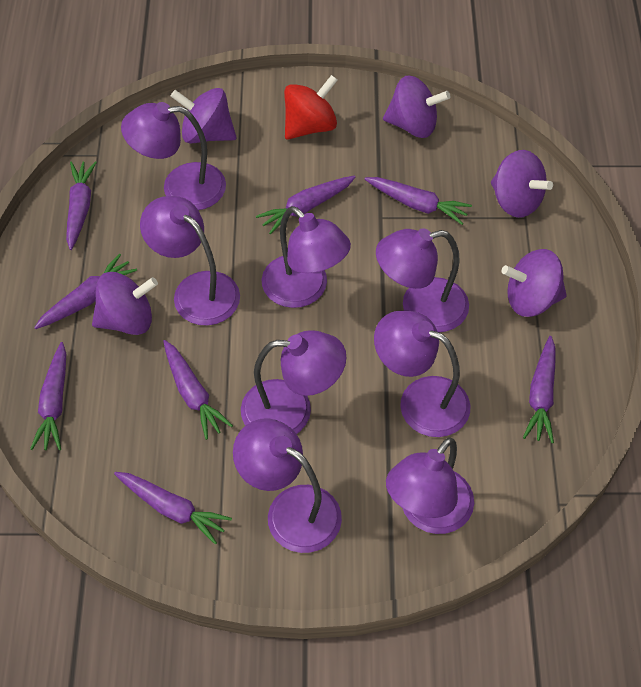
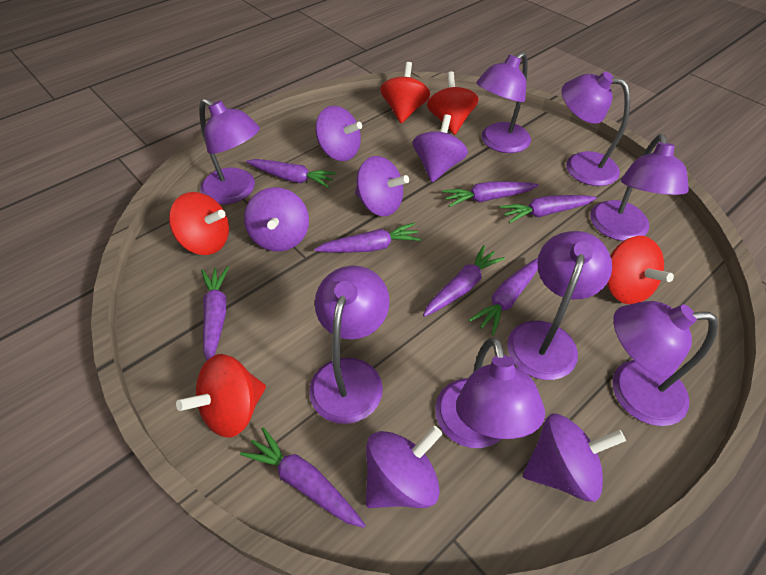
purple spinning top: [92,272,158,335] [171,88,236,144] [383,76,451,138] [491,150,553,218] [502,249,567,317] = 5 -> [244,187,309,252] [315,106,362,161] [355,156,409,216] [366,426,443,508] [413,114,468,182] [523,414,626,501] = 6
red spinning top: [284,75,338,140] = 1 -> [169,192,229,255] [176,354,266,438] [380,62,430,123] [427,71,479,135] [607,236,674,304] = 5

